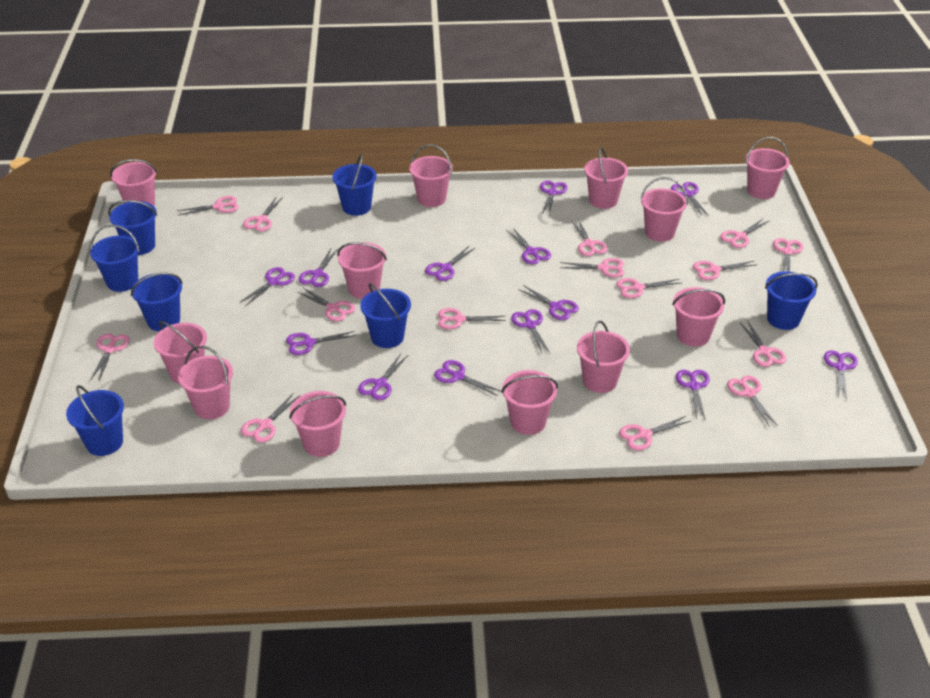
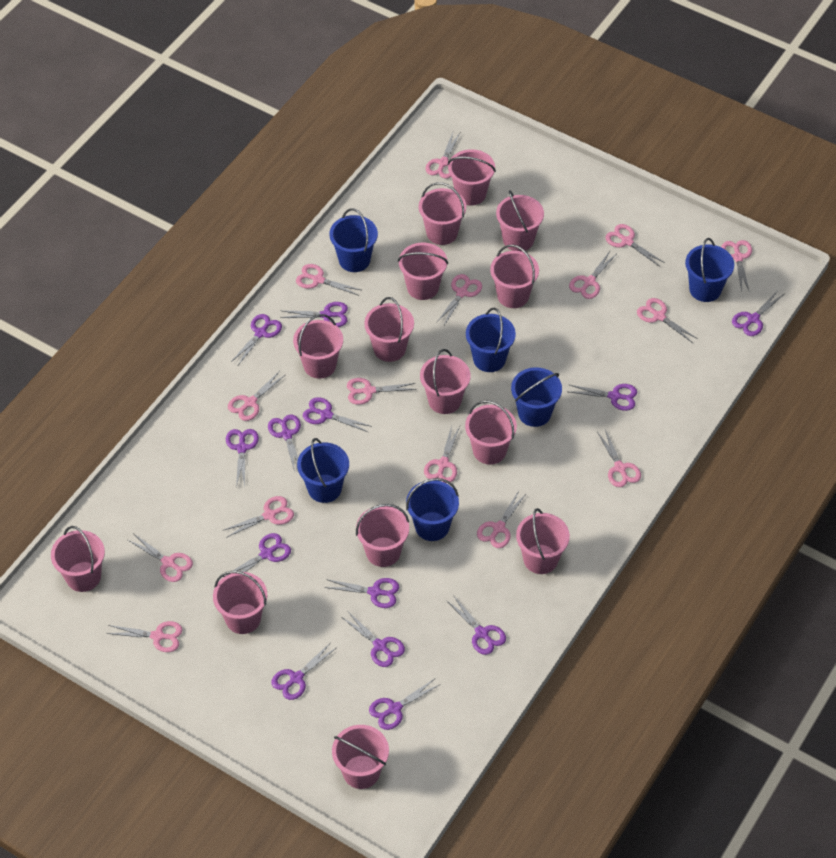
blue bucket: [66,385,124,456] [90,225,140,292] [108,200,157,255] [131,273,183,331] [332,154,377,216] [360,283,411,348] [765,271,818,330] = 7 -> [297,438,349,503] [330,208,378,272] [406,478,459,541] [466,308,516,372] [511,367,562,427] [685,238,734,302] = 6
pink bucket: [110,159,157,206] [154,321,207,384] [178,346,233,419] [289,391,346,457] [337,242,387,299] [409,144,453,207] [501,370,558,435] [577,321,630,393] [584,147,628,209] [640,177,688,242] [672,287,725,347] [745,137,790,199] = 12 -> [51,526,105,592] [213,571,267,634] [293,314,343,379] [332,725,389,789] [356,504,409,567] [364,297,414,362] [398,243,448,300] [419,182,466,245] [420,349,471,414] [448,149,496,206] [465,400,517,465] [490,244,539,308] [496,190,544,251] [516,508,570,574] = 14

